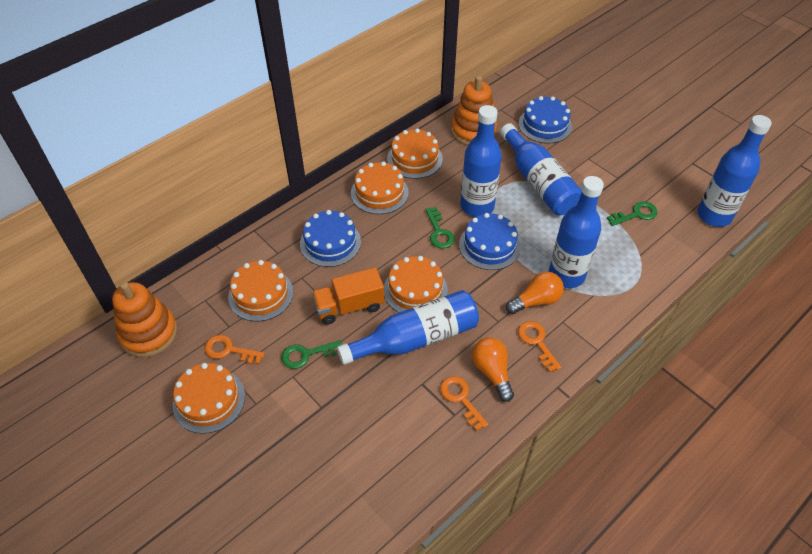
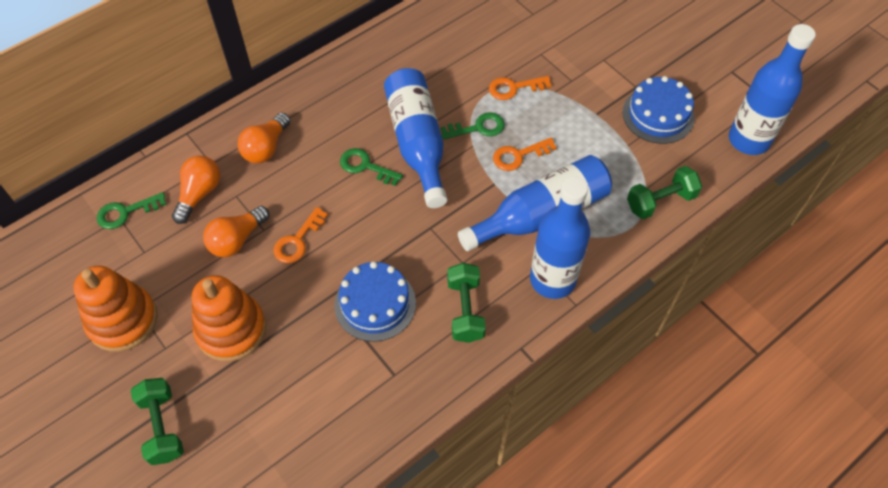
blue bottle: [337,290,479,365] [460,105,502,217] [500,123,582,215] [549,176,604,288] [697,115,772,227] = 5 -> [384,68,447,208] [458,155,612,251] [530,176,590,299] [729,24,816,155] = 4
blue cake: [300,210,361,267] [459,213,521,270] [519,96,572,144] = 3 -> [335,261,416,342] [623,76,695,144] = 2
green dumbbell: none = 0 -> [130,378,184,465] [447,263,486,343] [627,166,702,219] = 3
orange cake: [173,363,245,434] [228,260,293,321] [351,161,409,214] [384,256,448,313] [387,128,443,179] = 5 -> none = 0
orange light bulb: [472,337,514,402] [506,272,564,314] = 2 -> [172,156,220,224] [203,206,269,257] [238,113,290,163] = 3
orange truck: [312,267,385,325] = 1 -> none = 0

